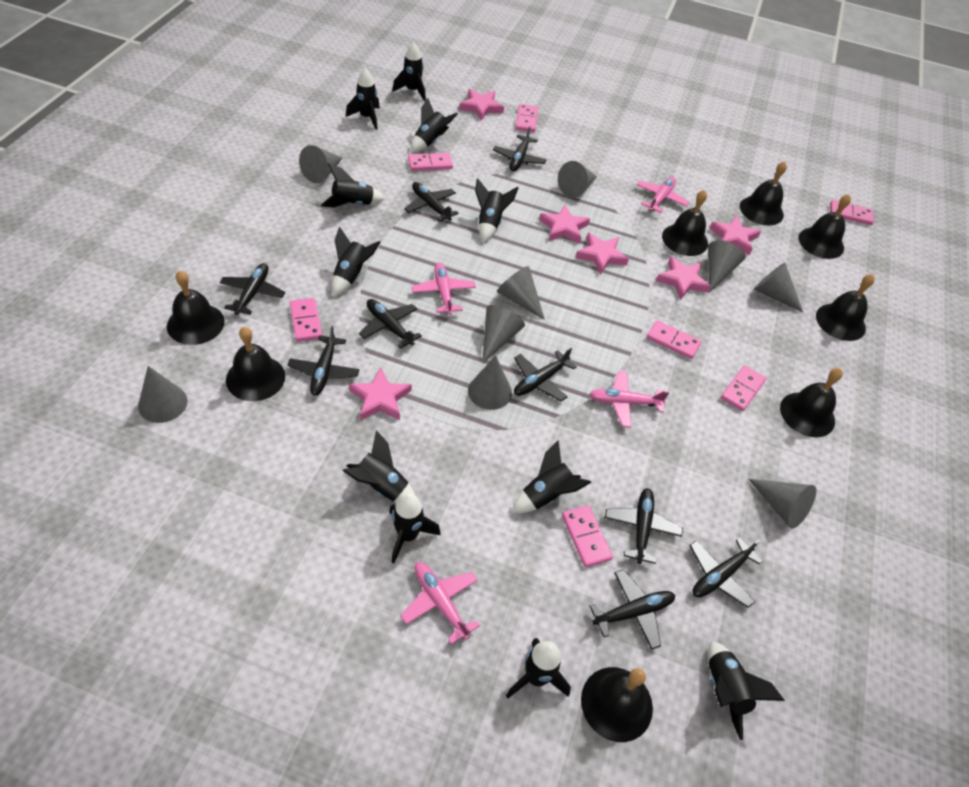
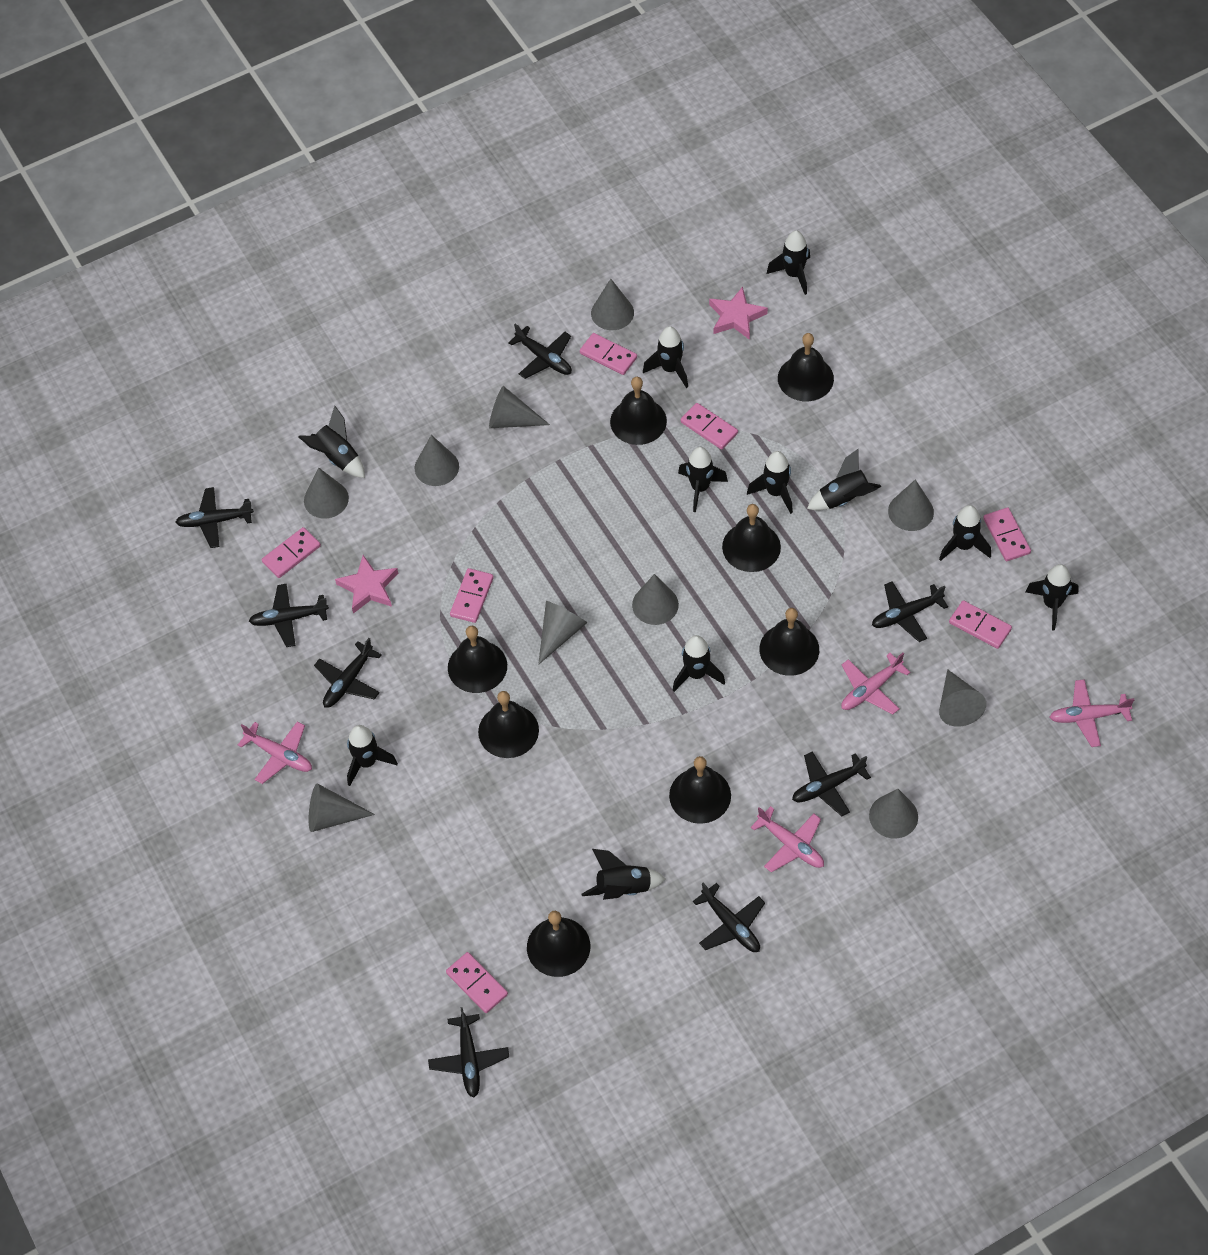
black plane: [220,263,285,315] [288,326,359,396] [359,299,422,349] [404,182,459,222] [493,126,547,171] [514,348,577,402] [590,569,675,650] [605,488,683,564] [689,538,763,608] = 9 -> [175,487,254,548] [249,583,329,647] [314,638,382,708] [428,1007,509,1098] [508,324,572,379] [693,883,765,952] [792,751,871,816] [872,581,948,642] = 8
grey cone: [138,366,188,423] [299,145,343,183] [468,355,512,410] [482,305,525,364] [497,266,545,320] [558,161,597,198] [708,240,745,292] [749,479,816,529] [754,263,803,313] = 9 -> [304,467,349,518] [309,783,375,832] [415,435,459,486] [489,386,550,428] [538,601,587,665] [591,279,634,330] [632,574,679,625] [869,789,918,838] [888,479,934,531] [939,669,986,727] = 10
pink star: [349,367,412,421] [459,89,504,121] [539,205,590,244] [575,233,629,275] [656,256,711,300] [709,215,761,255] = 6 -> [335,555,398,614] [709,287,768,340] = 2

